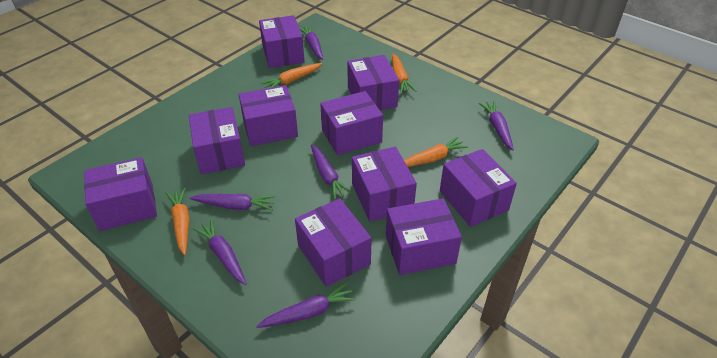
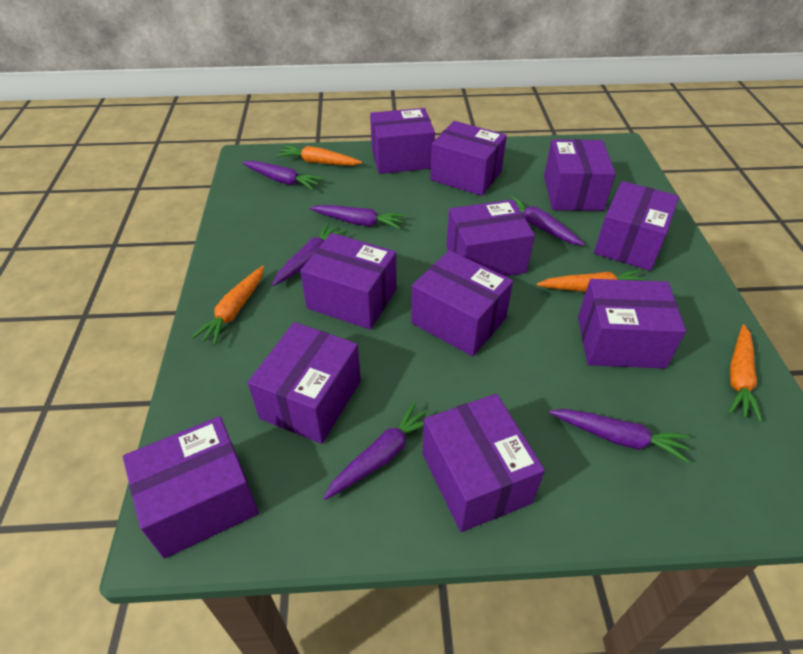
purple box: [84,157,157,231] [189,107,245,174] [239,85,298,146] [259,15,304,68] [295,198,372,287] [320,91,383,155] [347,55,399,110] [352,147,417,222] [386,198,462,275] [440,149,517,227] = 10 -> [123,416,259,559] [248,322,361,444] [300,233,397,330] [370,108,435,174] [411,250,513,356] [422,394,545,532] [430,121,507,196] [446,199,535,276] [544,139,616,211] [578,279,686,369] [594,181,679,271] = 11

